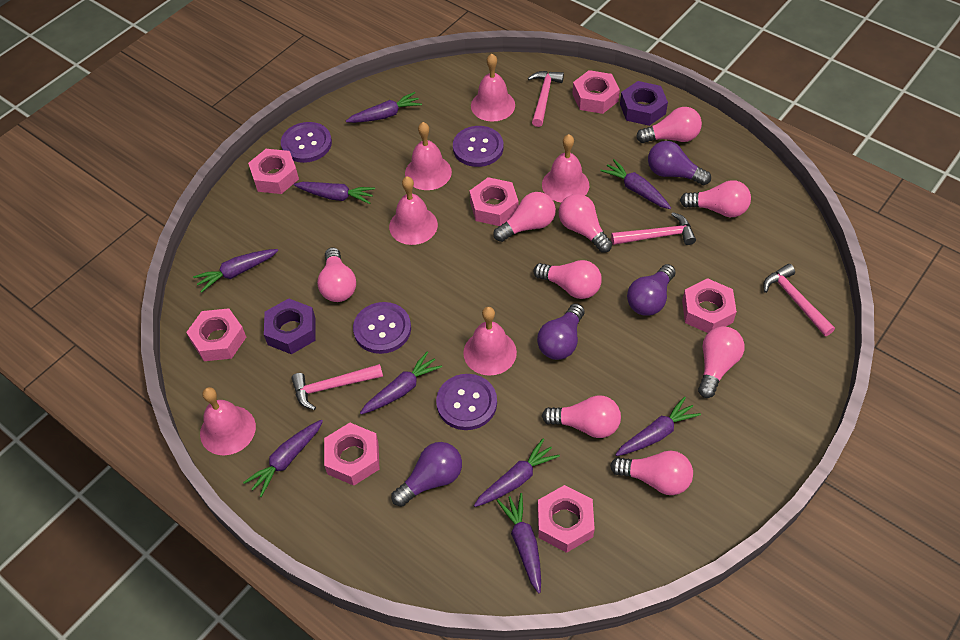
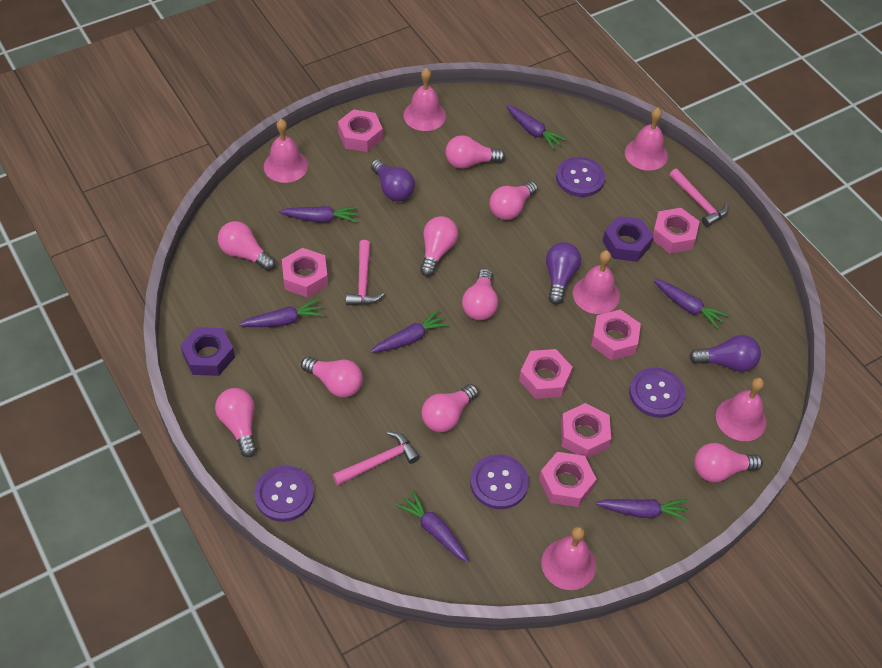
pink hammer: [291,364,383,410] [528,71,564,127] [611,212,696,245] [763,264,835,336] = 4 -> [333,431,420,486] [346,240,385,305] [669,169,729,227] = 3
purple carrot: [193,249,278,293] [243,420,323,497] [294,182,375,204] [346,92,422,123] [360,352,442,414] [474,439,560,507] [497,493,541,593] [600,159,671,209] [615,397,701,456] = 9 -> [239,299,324,327] [279,206,358,223] [371,310,450,353] [396,490,469,563] [506,105,567,150] [595,499,689,521] [653,279,729,329] = 7
purple light bulb: [391,442,462,507] [537,303,585,360] [627,264,676,316] [648,141,711,185] = 4 -> [371,159,415,201] [546,242,581,304] [689,335,761,372] = 3

